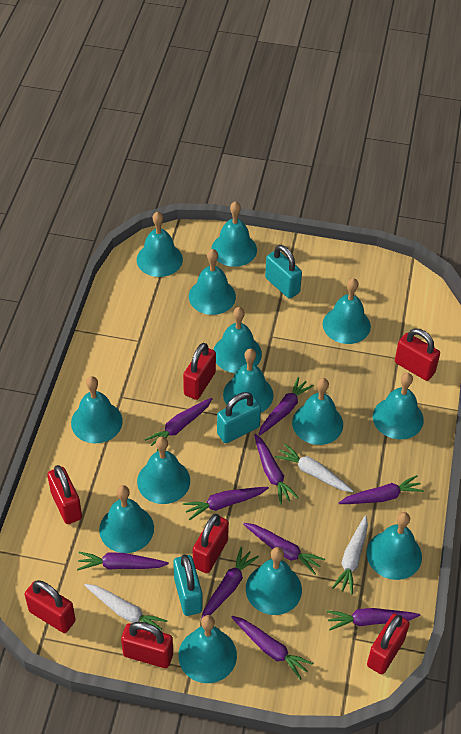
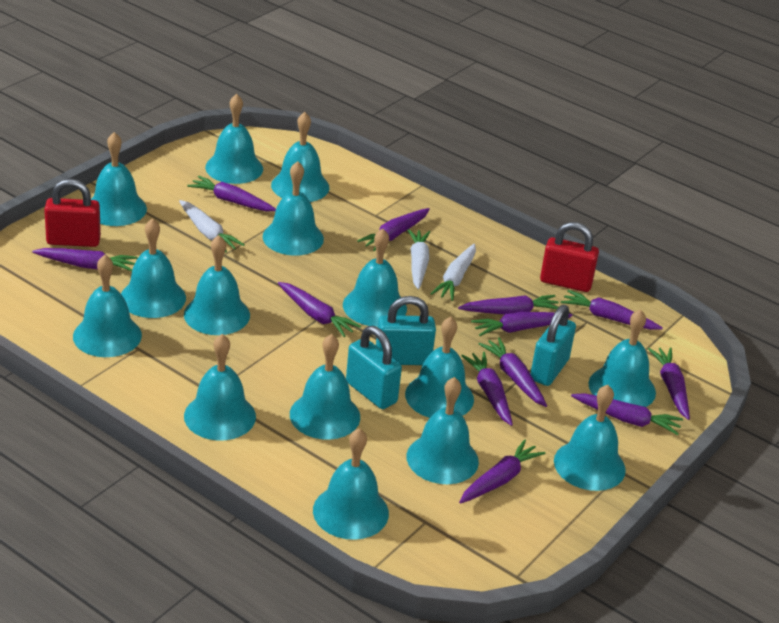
purple carrot: [77,552,169,571] [145,398,213,451] [183,487,269,520] [201,547,259,620] [231,616,313,680] [243,523,325,575] [254,434,299,505] [259,377,314,436] [326,608,420,631] [339,475,424,504] = 10 -> [32,248,138,271] [187,176,276,211] [278,282,361,337] [357,208,430,251] [458,295,559,314] [459,439,546,504] [461,352,513,426] [471,312,573,336] [479,337,547,407] [561,290,663,330] [571,393,683,435] [648,347,690,420] = 12
red padlock: [25,580,76,633] [47,465,82,524] [121,622,173,668] [183,343,216,400] [193,514,229,573] [367,613,410,674] [395,328,440,381] = 7 -> [44,179,101,247] [540,222,599,292] = 2
turquoise bell: [71,376,123,443] [99,485,154,553] [137,211,183,277] [137,437,190,504] [178,615,237,683] [189,249,236,315] [211,201,257,267] [213,307,262,373] [223,349,274,413] [246,547,302,615] [292,378,343,445] [323,278,371,344] [367,512,422,580] [373,373,424,439] = 14 -> [73,255,142,357] [91,132,147,226] [121,218,186,318] [184,235,250,335] [184,334,256,441] [205,94,263,184] [263,161,324,256] [271,112,329,202] [290,334,360,440] [313,428,389,540] [343,229,407,327] [405,316,474,418] [406,377,479,484] [554,385,626,491] [589,309,656,407] = 15

